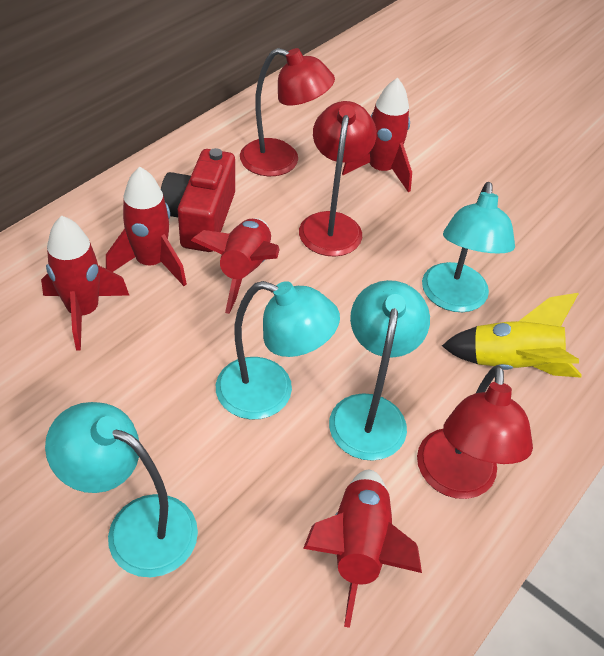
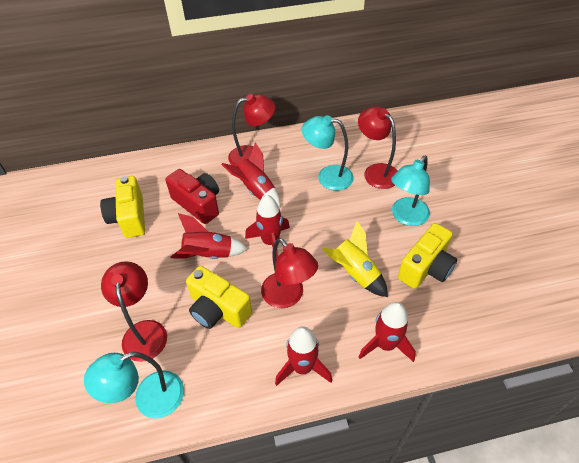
red lamp: [240,48,335,176] [299,101,377,256] [417,365,533,499] = 3 -> [101,261,167,362] [228,94,275,166] [261,238,318,308] [358,107,398,189] = 4
turquoise lamp: [45,402,198,577] [216,281,340,420] [329,280,430,461] [422,182,515,312] = 4 -> [84,352,184,419] [302,115,354,191] [391,156,430,226] = 3
yellow camera: none = 0 -> [100,176,145,238] [186,266,252,329] [398,223,457,289] = 3

